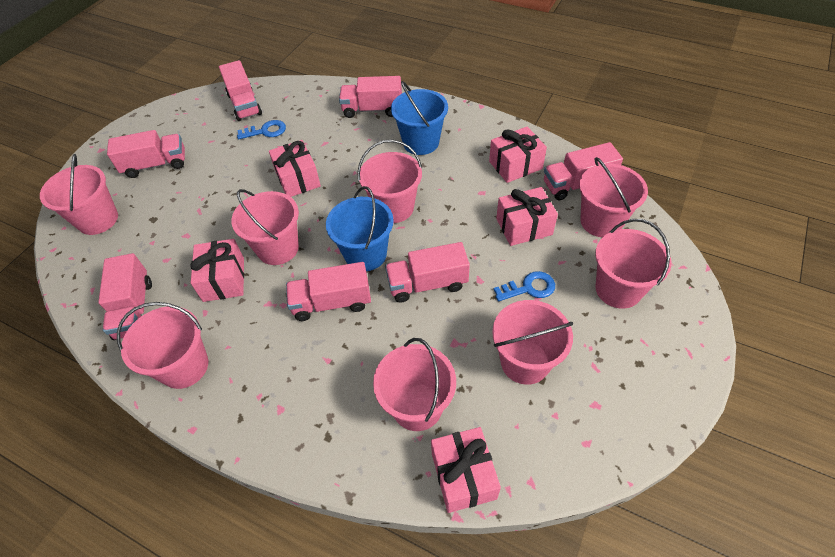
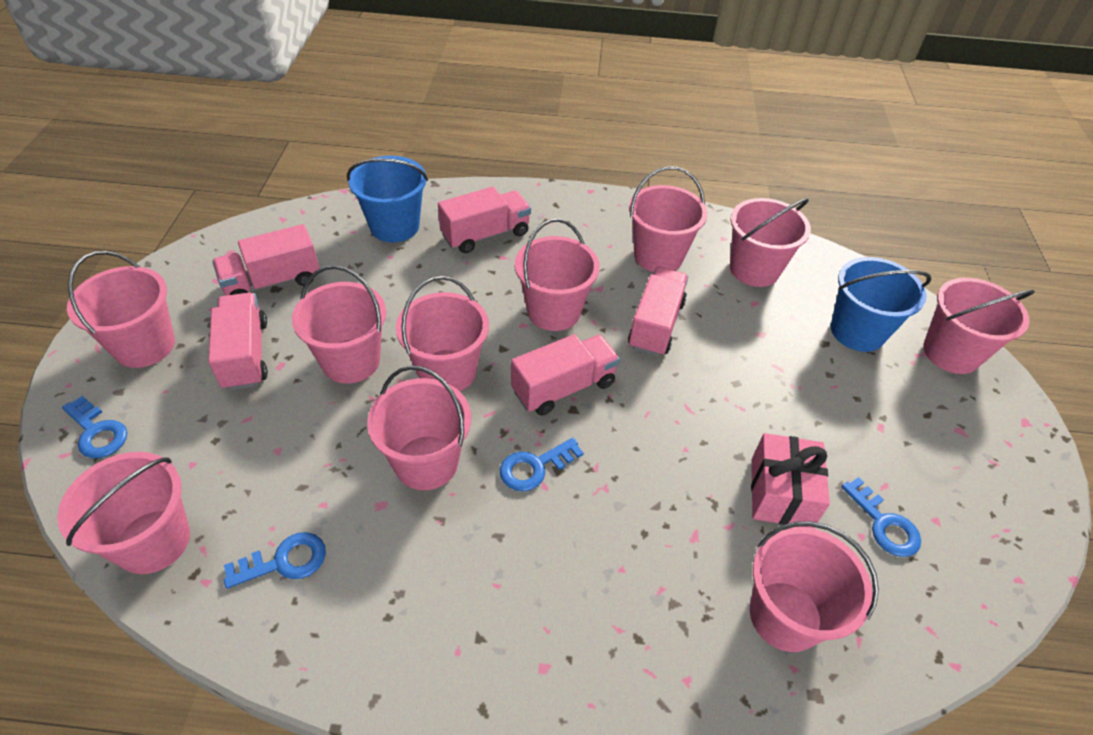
blue key: [237,120,286,139] [494,271,555,302] = 2 -> [62,395,127,458] [224,532,326,589] [500,438,584,491] [841,477,921,557] = 4
pink bucket: [40,154,118,235] [117,302,208,389] [231,189,299,265] [357,139,422,223] [373,338,456,431] [492,300,573,385] [579,157,648,237] [595,219,672,309] = 8 -> [57,452,190,574] [67,251,175,368] [292,265,386,384] [367,365,471,490] [396,276,489,391] [515,218,600,331] [629,166,708,272] [730,198,811,287] [750,521,879,652] [923,278,1035,374] = 10
pink gift: [190,239,244,302] [269,140,321,197] [431,427,501,513] [489,127,547,183] [496,187,558,246] = 5 -> [751,433,830,528] = 1
pink truck: [98,253,152,340] [107,130,185,178] [219,60,262,121] [286,262,371,321] [339,76,402,118] [385,242,470,303] [544,142,623,200] = 7 -> [208,293,268,391] [212,224,320,296] [438,187,531,253] [511,334,620,416] [628,267,688,357] = 5

